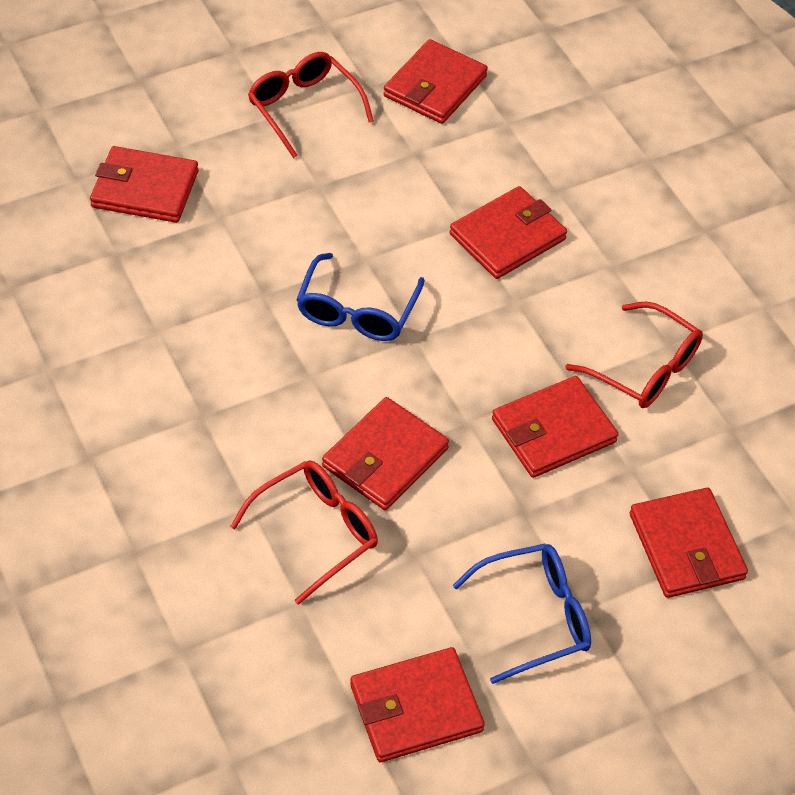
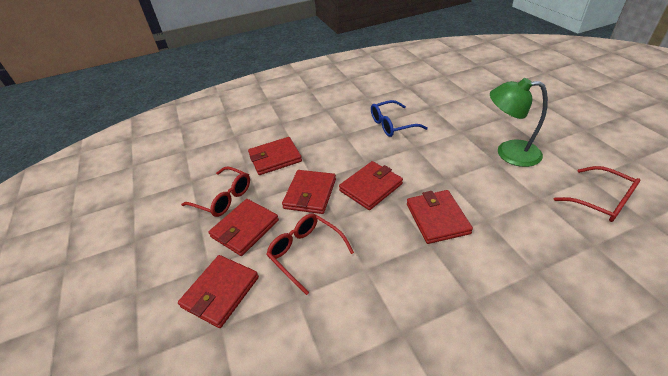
blue glasses: [296,253,425,341] [452,544,591,684] = 2 -> [371,100,428,137] = 1
green lamp: none = 0 -> [490,78,548,167] = 1
red wallet: [90,146,199,223] [322,397,449,510] [350,647,485,762] [383,39,488,124] [450,186,567,279] [492,376,618,478] [630,488,748,598] = 7 -> [178,255,259,328] [209,199,279,256] [248,137,302,175] [282,170,336,214] [339,161,403,210] [407,190,473,244] = 6

